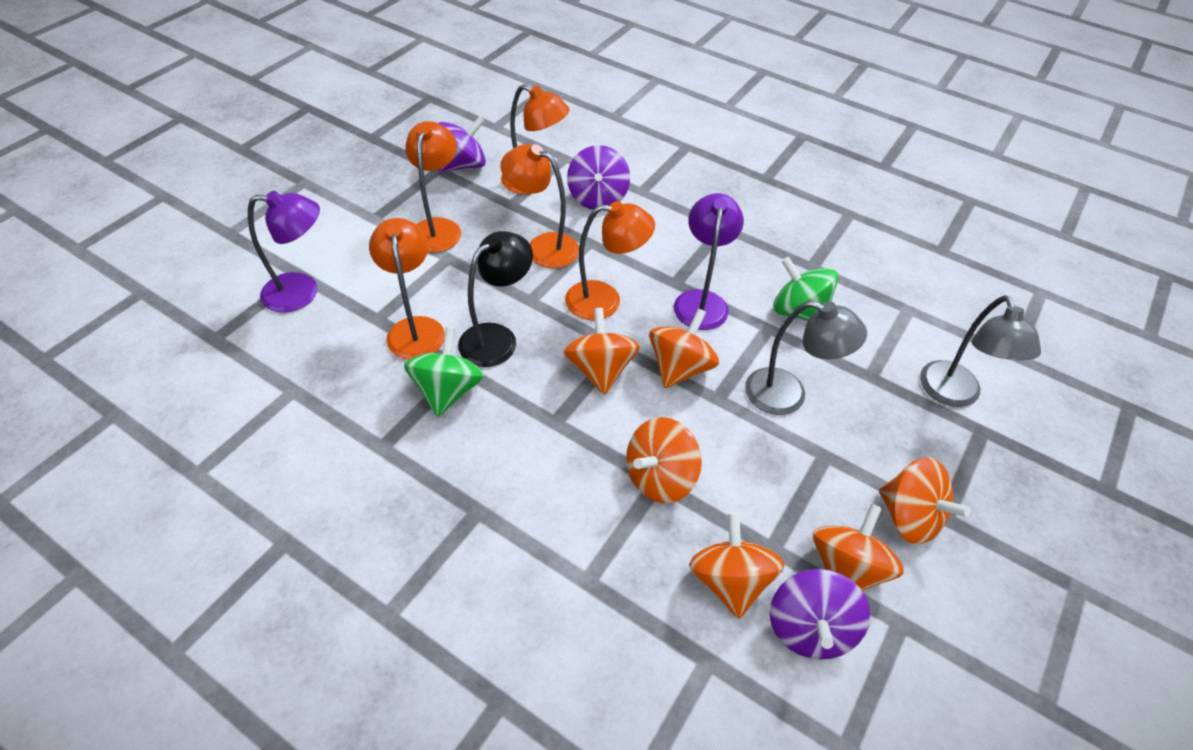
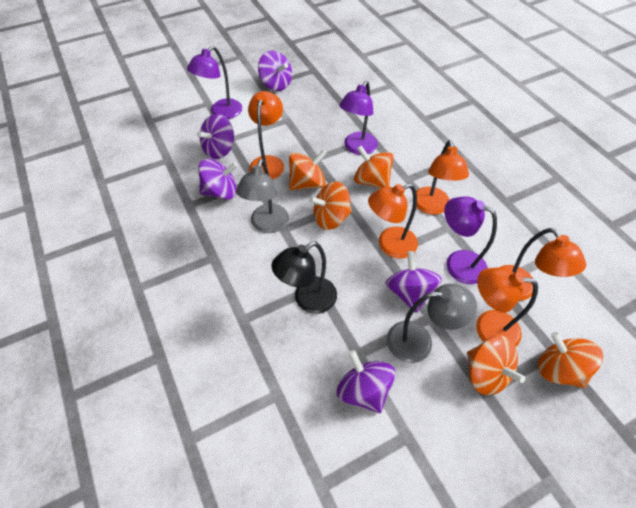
green spinning top: [404,328,484,417] [773,257,838,321] = 2 -> none = 0
orange spinning top: [563,308,640,395] [626,417,702,503] [649,308,719,388] [689,512,784,619] [813,504,904,591] [879,457,971,544] = 6 -> [289,150,327,190] [309,182,352,230] [354,145,394,188] [467,336,526,395] [538,332,603,388] = 5
purple lamp: [248,191,320,313] [674,193,744,330] = 2 -> [187,46,242,119] [339,81,378,155] [444,196,497,284] = 3
purple spinning top: [438,116,486,172] [567,145,630,210] [770,569,871,660] = 3 -> [197,114,234,159] [198,159,238,200] [258,50,292,91] [337,350,395,413] [385,251,442,313] = 5

